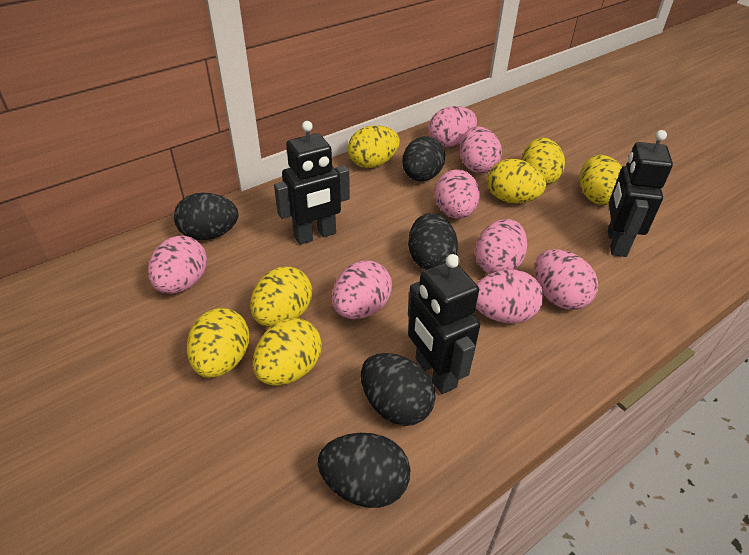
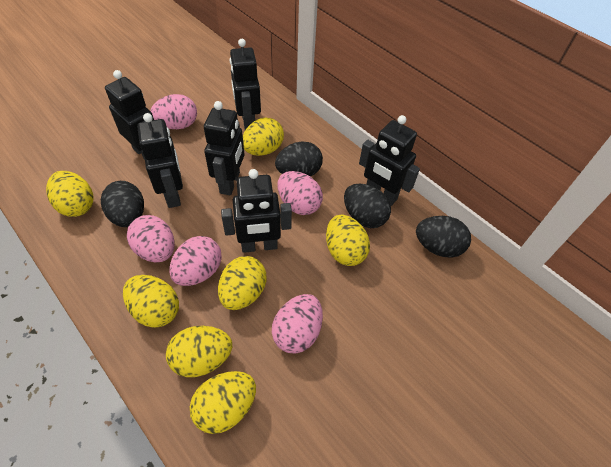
black egg: [174,193,238,240] [318,433,411,508] [361,353,435,426] [402,136,445,181] [408,213,458,270] = 5 -> [101,181,144,227] [275,142,323,176] [344,184,391,228] [416,216,471,258] = 4
black robot: [274,121,350,245] [408,254,480,394] [608,130,673,257] = 3 -> [105,70,154,160] [137,113,183,208] [204,101,245,195] [221,169,292,253] [230,39,261,130] [359,115,420,206] = 6
pink egg: [148,235,207,294] [332,260,392,319] [429,106,477,147] [434,169,480,219] [460,126,502,173] [475,219,527,274] [476,270,543,323] [535,249,598,310] = 8 -> [127,215,174,262] [150,94,197,129] [169,236,222,286] [272,294,323,354] [277,171,323,215] = 5

